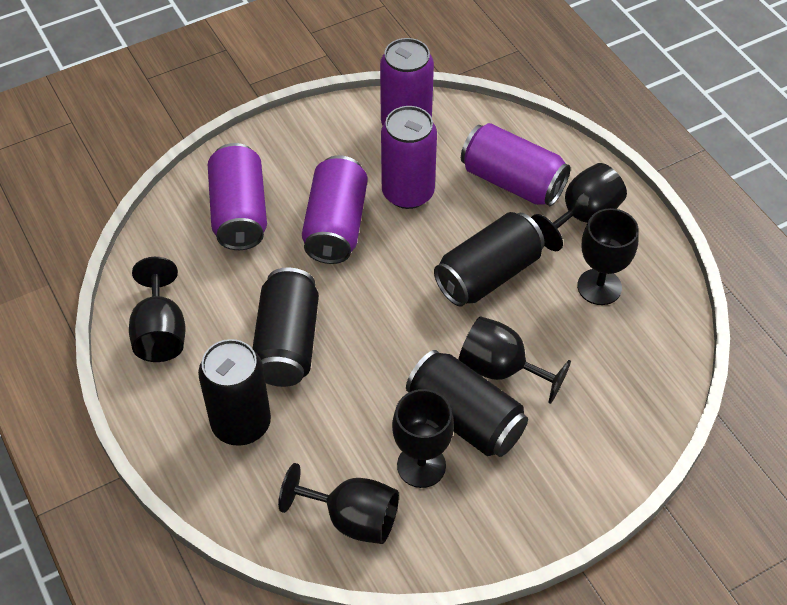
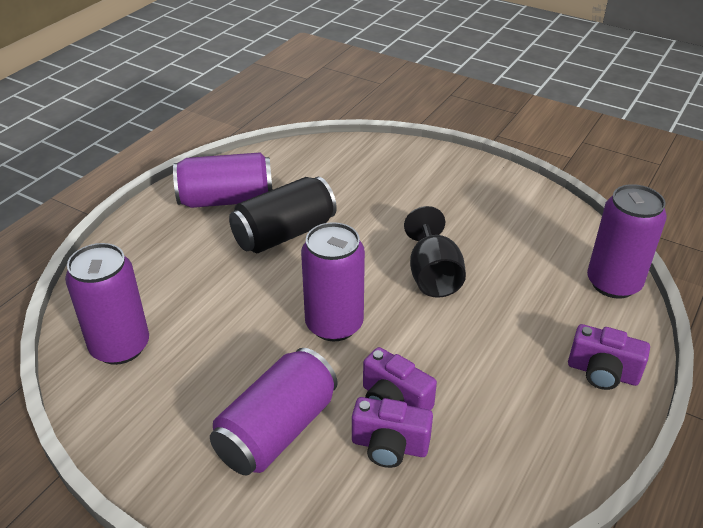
black can: [198,339,271,446] [252,267,319,387] [406,350,528,457] [434,212,545,307] = 4 -> [229,177,337,253] = 1
black goblet: [129,257,186,362] [278,463,399,544] [392,389,454,488] [458,316,571,404] [531,163,627,251] [577,208,639,305] = 6 -> [404,206,466,298] = 1
purple camera: none = 0 -> [352,397,433,468] [363,347,437,410] [568,324,650,390] = 3

